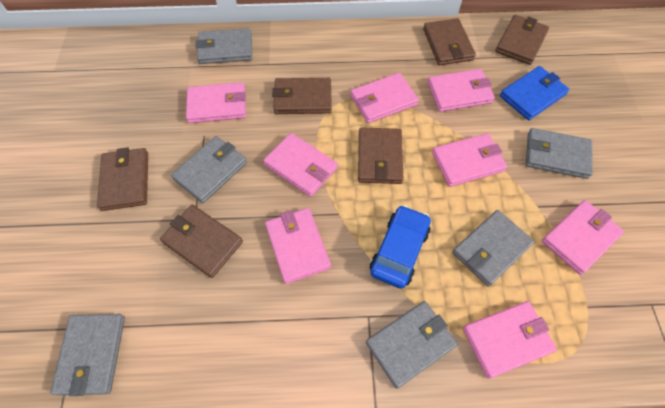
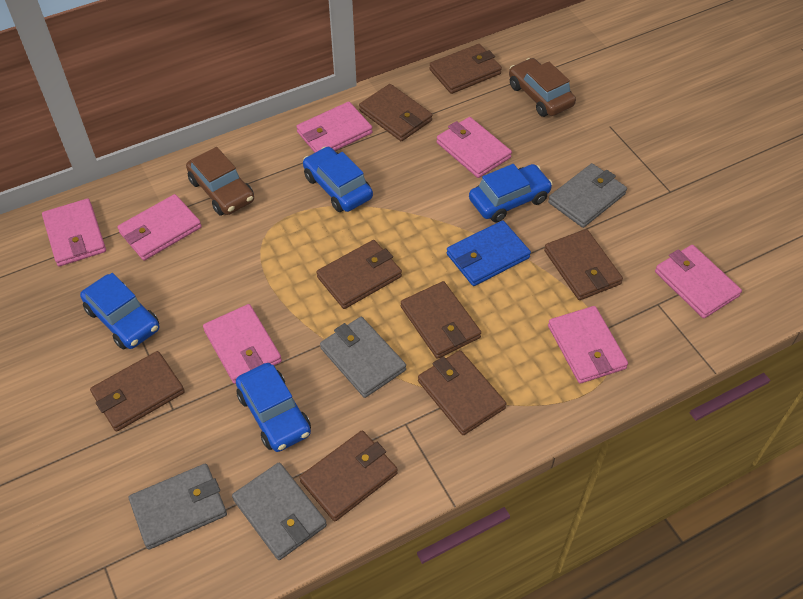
blue car: [370,205,431,289] = 1 -> [80,273,159,349] [236,363,311,452] [303,147,373,212] [469,164,553,222] = 4
brown car: none = 0 -> [186,147,254,216] [509,58,576,117] = 2
brown wallet: [97,147,148,211] [160,205,243,278] [272,78,332,114] [358,127,404,184] [423,18,476,65] [495,15,549,65] = 6 -> [90,351,185,432] [299,430,398,521] [316,240,402,309] [359,84,432,141] [401,281,481,359] [418,350,506,435] [429,44,502,94] [544,229,623,300] = 8
grey wallet: [50,314,125,396] [171,136,247,203] [195,28,252,64] [366,301,458,389] [452,210,534,287] [526,128,593,179] = 6 -> [129,463,227,550] [232,463,327,560] [320,317,406,398] [548,163,627,228] = 4
pink wallet: [186,82,246,123] [263,133,338,197] [265,208,331,284] [350,73,419,123] [428,69,495,112] [432,133,507,187] [463,301,557,379] [542,200,624,275] = 8 -> [42,198,106,266] [117,194,202,261] [203,304,282,384] [296,102,373,153] [437,117,512,178] [548,306,628,384] [655,245,742,318] = 7

